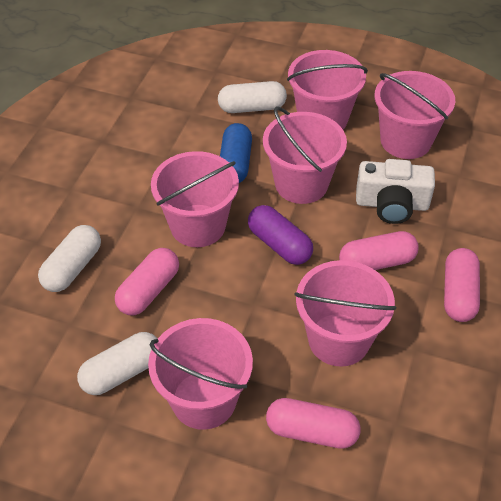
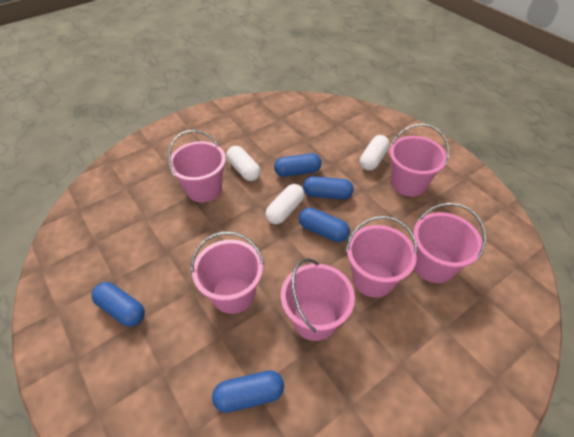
blue capsule: [220,123,252,183] = 1 -> [91,282,145,327] [212,370,284,413] [274,153,322,177] [299,207,350,242] [303,176,354,200] = 5
pink capsule: [115,248,179,315] [266,398,361,449] [339,231,419,270] [444,248,480,322] = 4 -> none = 0
purple capsule: [248,205,313,265] = 1 -> none = 0
white camera: [356,159,435,224] = 1 -> none = 0

